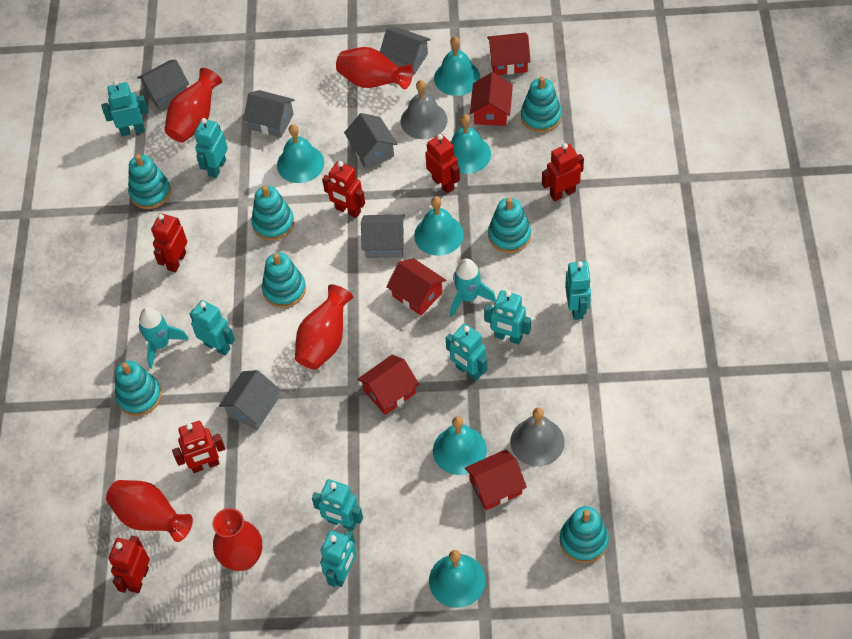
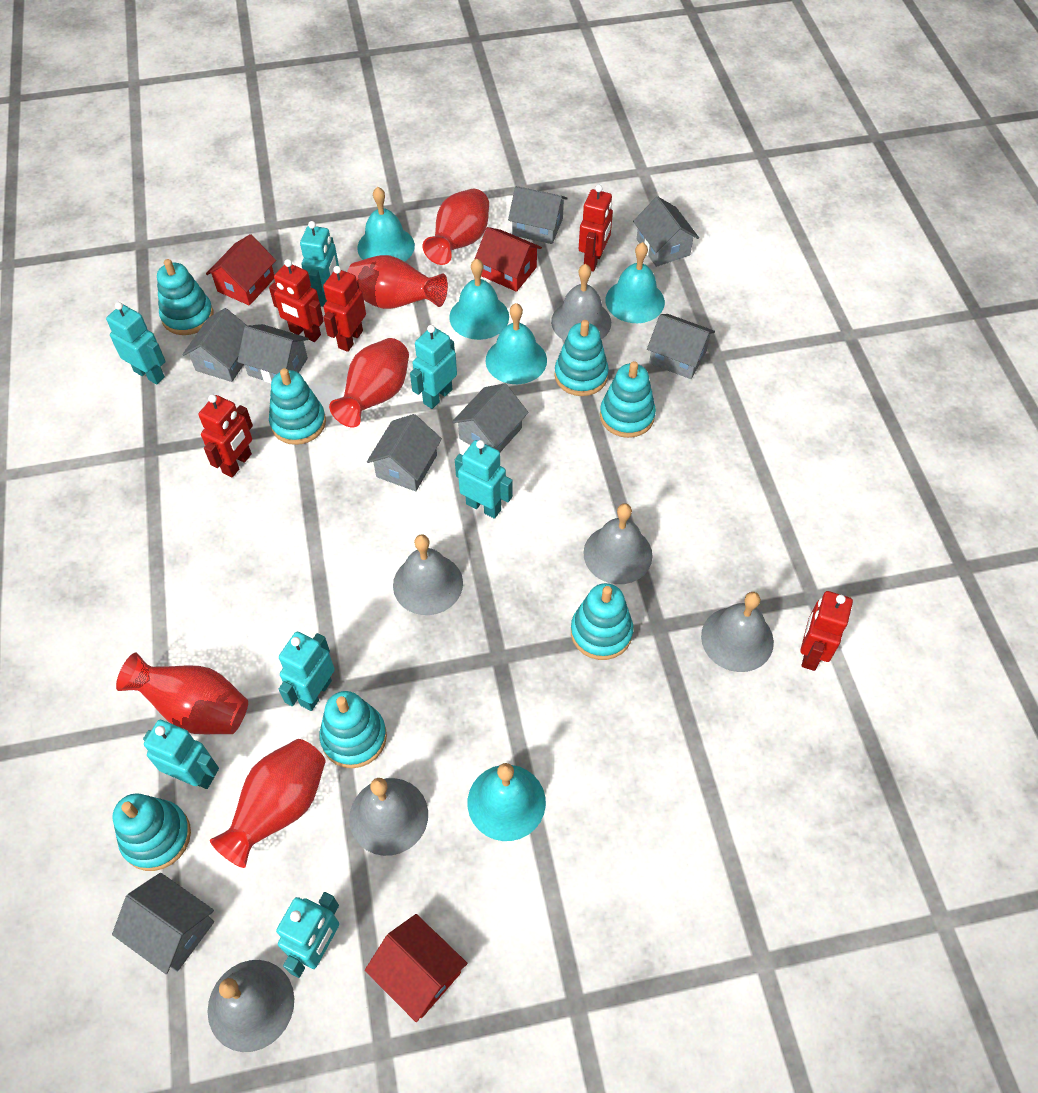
grey bell: [401,80,447,139] [510,407,565,466] = 2 -> [208,960,294,1052] [349,778,428,856] [393,534,463,615] [551,264,611,341] [584,503,653,584] [701,592,774,672] = 6
grey house: [137,60,189,110] [219,370,280,430] [243,90,295,138] [344,113,398,169] [361,215,405,258] [380,27,431,75] = 6 -> [112,873,214,974] [183,308,247,382] [237,324,309,384] [367,414,442,491] [452,383,528,452] [508,186,568,244] [633,197,699,267] [647,314,715,379] = 8
red house: [357,355,419,415] [386,258,446,316] [465,449,527,510] [470,72,513,126] [487,33,531,75] = 5 -> [206,234,276,306] [365,914,468,1022] [474,227,542,292] = 3
red robot: [108,535,150,593] [151,213,187,272] [172,421,225,473] [322,161,365,218] [425,134,460,194] [542,143,584,201] = 6 -> [198,394,253,477] [269,259,324,342] [323,266,366,352] [579,185,613,272] [800,591,853,671] = 5
turquoise bell: [277,124,324,183] [414,196,464,256] [429,550,486,608] [433,416,487,475] [434,37,480,96] [450,114,491,174] = 6 -> [357,187,415,262] [449,259,509,340] [468,763,546,841] [486,303,547,384] [605,242,665,323] = 5
turquoise robot: [101,80,149,136] [190,300,235,356] [194,118,228,178] [312,479,363,531] [320,530,356,587] [446,324,487,381] [484,290,531,345] [565,261,591,320] = 8 -> [106,302,166,385] [143,720,219,789] [276,892,339,978] [279,632,335,711] [300,221,339,307] [410,325,457,409] [455,440,513,519] = 7
turquoise rocket: [139,307,189,369] [450,258,496,317] = 2 -> none = 0

